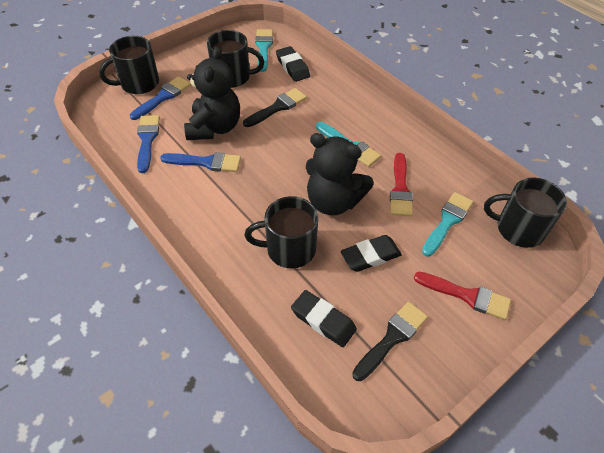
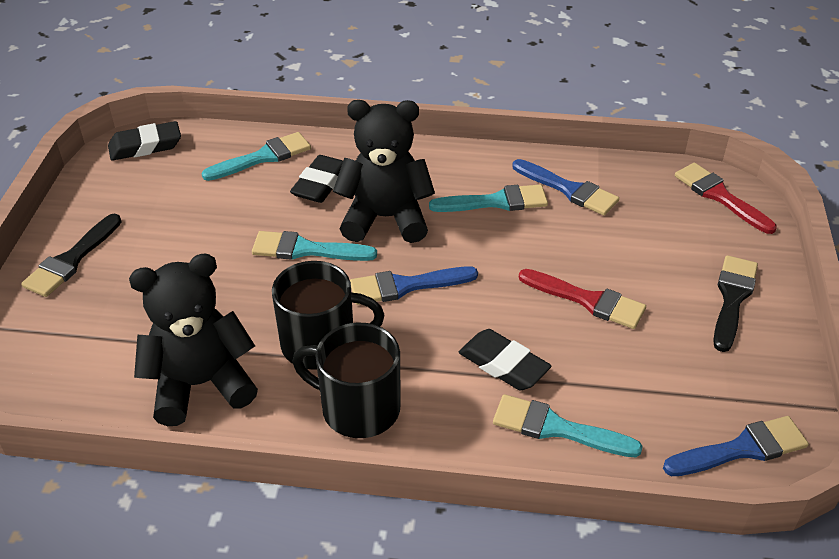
black mug: [99,36,159,94] [207,30,264,88] [244,196,318,269] [484,178,567,248] = 4 -> [272,261,384,370] [292,323,401,438] = 2
turquoise brush: [255,29,273,72] [316,122,381,167] [422,192,474,257] = 3 -> [201,132,311,181] [252,231,377,261] [429,185,548,212] [493,394,643,457] = 4

